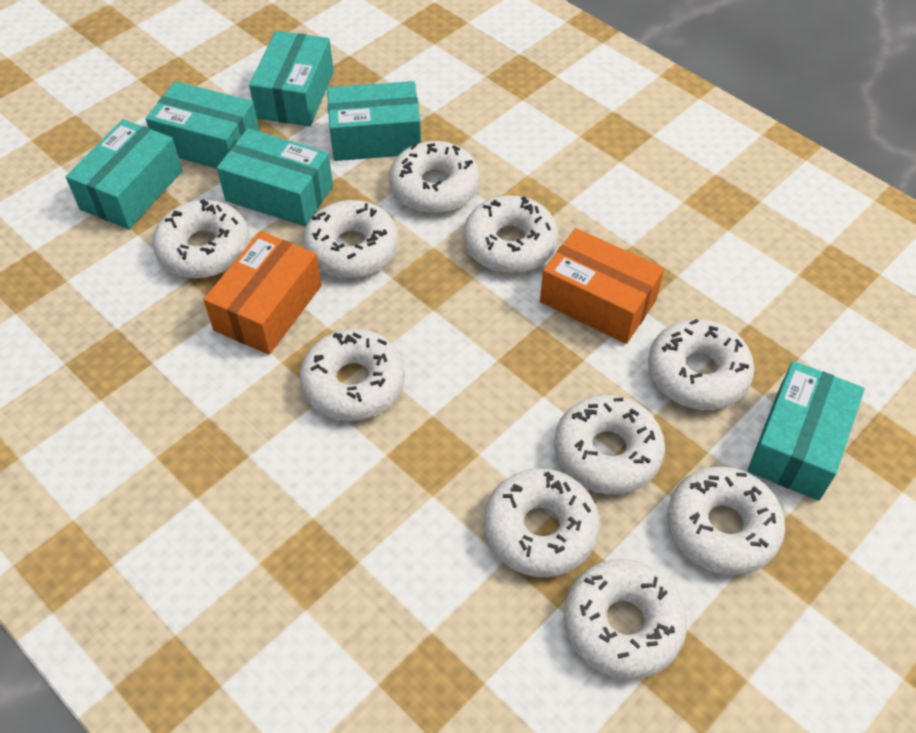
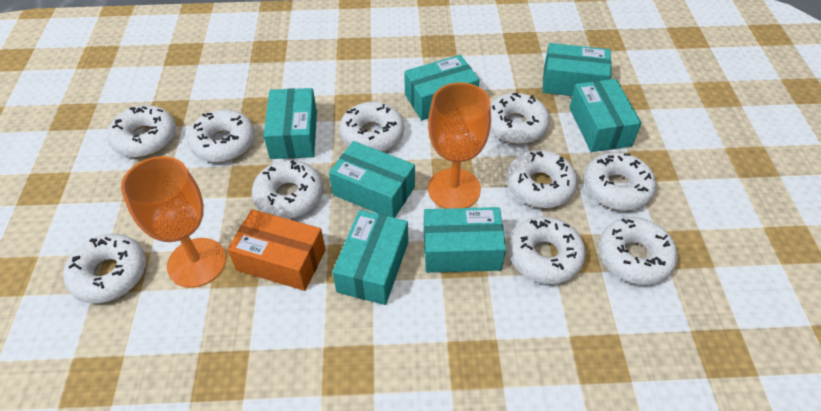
orange box: [203,231,322,355] [540,228,664,344] = 2 -> [227,209,326,291] = 1
orange goblet: none = 0 -> [121,156,226,288] [428,82,491,209] = 2
turquoise box: [66,119,182,229] [145,81,260,169] [217,128,333,226] [249,31,334,126] [327,81,421,161] [747,361,865,501] = 6 -> [263,88,317,159] [329,141,415,218] [332,210,408,305] [404,55,479,120] [424,207,506,273] [542,43,612,96] [569,79,642,152] = 7

